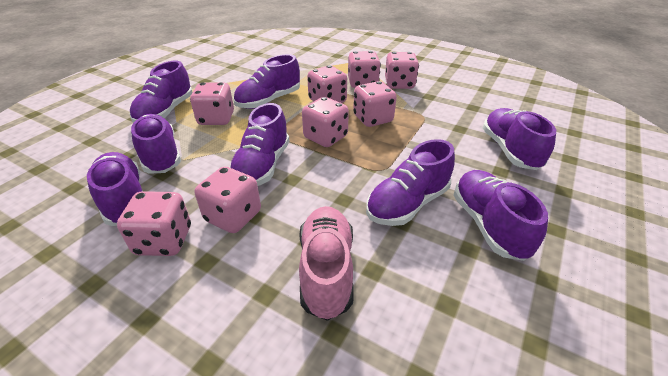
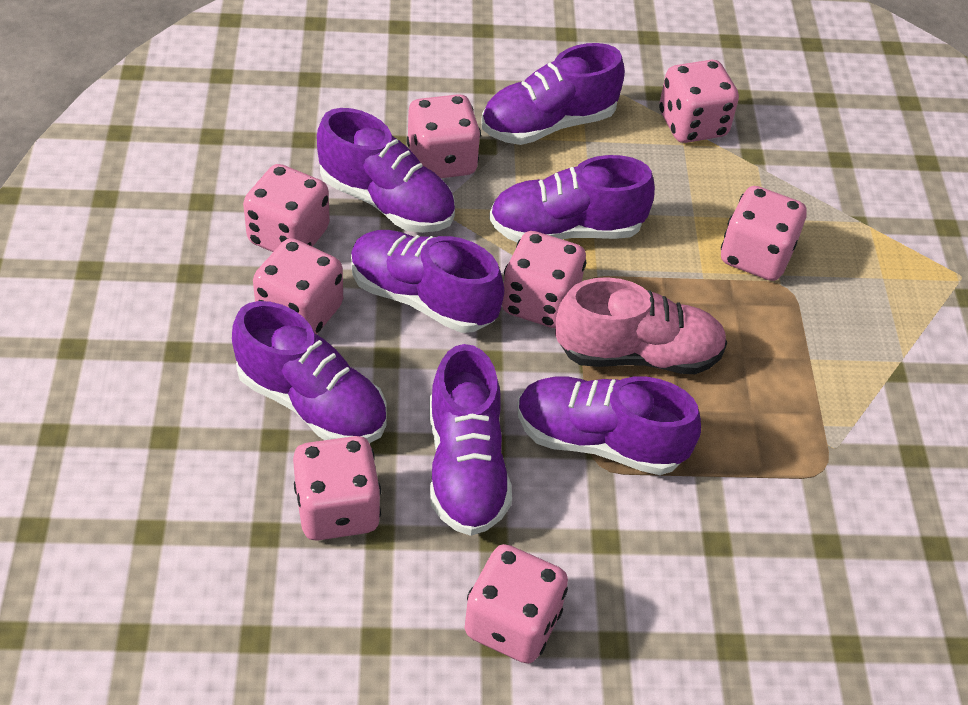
purple shoe: [87,152,143,226] [130,61,193,123] [131,114,181,174] [230,103,289,186] [233,54,300,109] [366,139,455,226] [453,170,548,261] [483,108,556,170] = 8 -> [232,301,387,443] [317,108,455,233] [351,230,504,333] [430,344,512,536] [481,43,625,145] [489,155,655,243] [518,376,701,475] = 7

